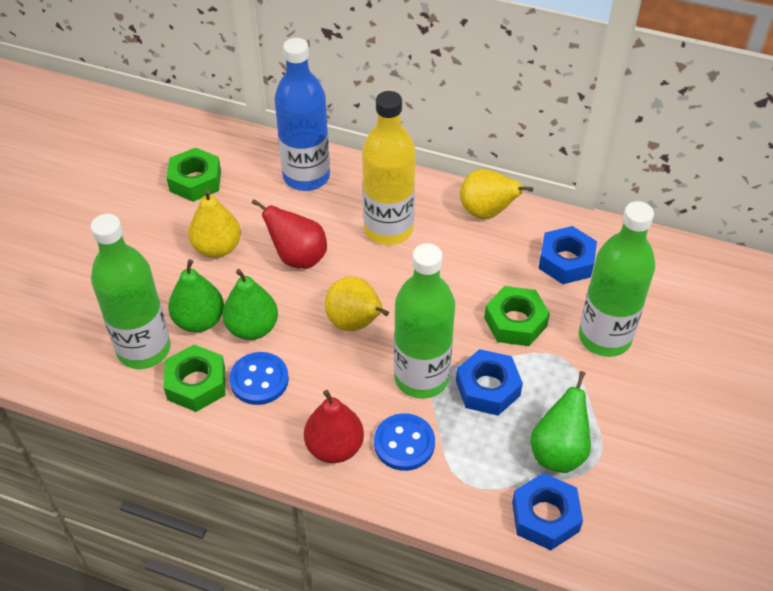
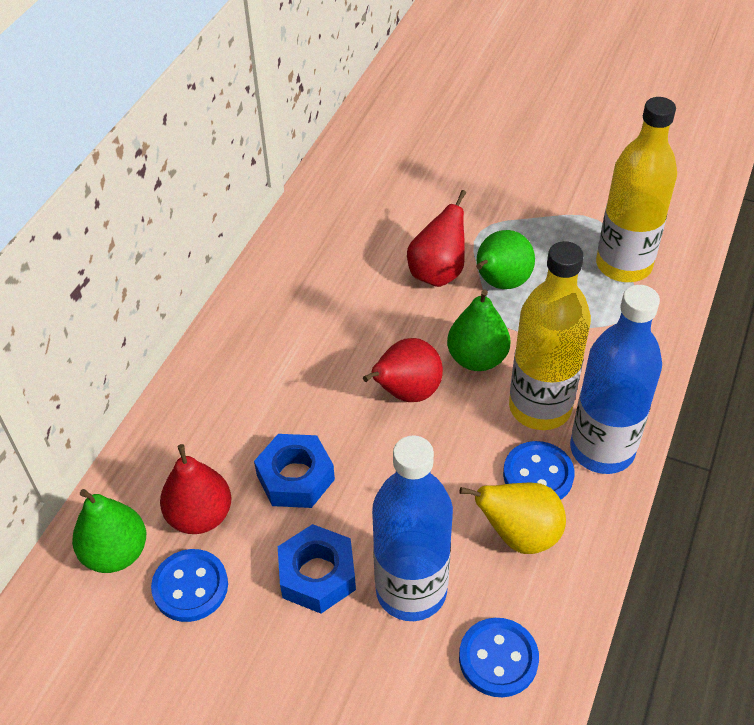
blue bottle: [275,38,330,191] = 1 -> [372,435,453,621] [570,285,662,474] = 2
blue button: [229,352,289,405] [374,413,435,471] = 2 -> [151,549,228,622] [459,618,539,697] [503,441,574,500] = 3
blue nut: [456,349,523,416] [512,473,583,550] [538,226,597,284] = 3 -> [254,434,335,508] [278,524,356,613] = 2
green bottle: [91,214,171,369] [394,243,455,399] [579,201,655,357] = 3 -> none = 0
green nut: [164,344,225,412] [167,148,221,202] [484,286,550,346] = 3 -> none = 0
red pear: [252,199,327,269] [304,390,364,463] = 2 -> [160,444,231,534] [363,338,443,402] [407,190,466,287] = 3
yellow bottle: [362,91,416,245] = 1 -> [509,241,591,430] [596,97,677,282] = 2
yellow pear: [188,189,241,258] [325,276,389,331] [460,169,533,219] = 3 -> [460,482,566,554] = 1

